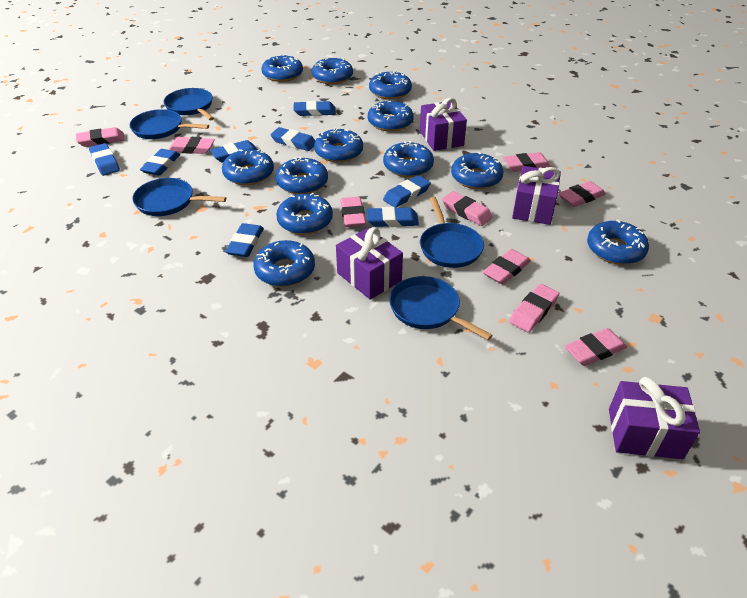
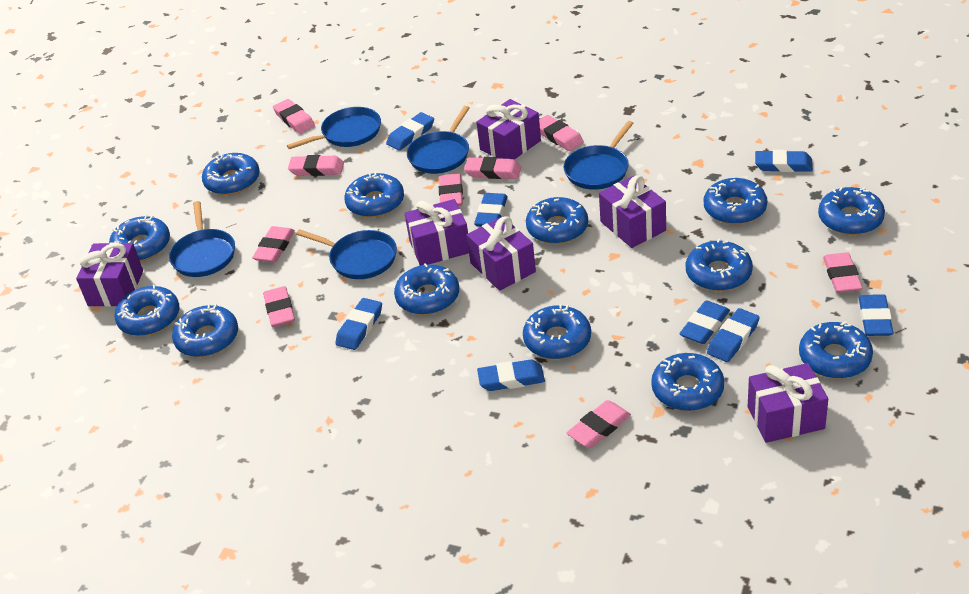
blue donut: [222,149,274,185] [253,240,315,287] [261,54,303,82] [276,156,328,194] [276,193,333,235] [312,58,353,84] [314,128,363,163] [368,101,414,132] [369,71,412,99] [383,141,434,177] [451,152,503,189] [587,219,649,265] = 12 -> [109,215,170,261] [115,285,179,336] [172,304,238,357] [202,153,260,195] [344,171,404,218] [394,263,459,315] [523,304,591,359] [526,197,588,244] [651,353,724,411] [686,239,753,291] [704,178,767,225] [799,321,873,379] [818,187,885,235] = 13
purple gift: [336,227,403,300] [420,98,467,151] [512,166,561,225] [609,377,700,459] = 4 -> [76,242,143,307] [404,199,469,266] [466,216,536,291] [476,99,541,160] [599,175,666,248] [748,363,828,443] = 6

